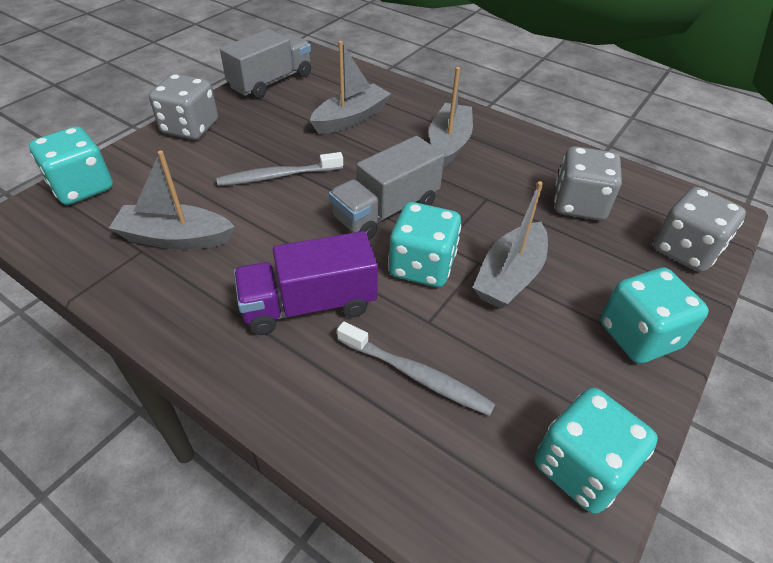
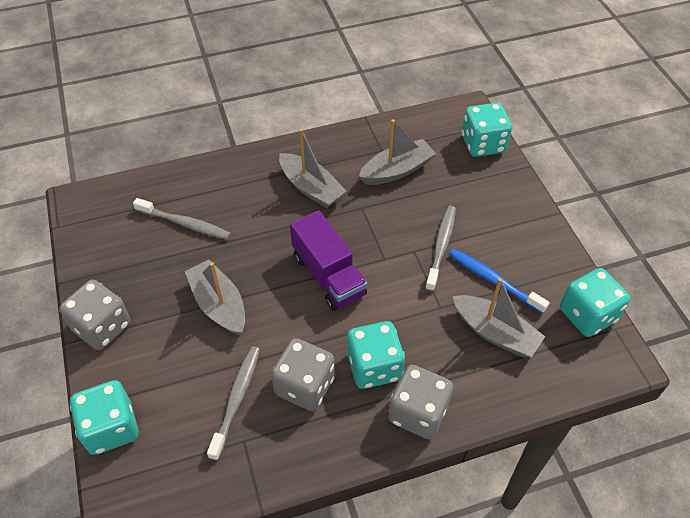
blue toothbrush: none = 0 -> [449,249,550,314] = 1
grey toothbrush: [216,152,343,186] [337,321,495,416] = 2 -> [133,198,231,240] [207,346,260,461] [425,206,456,292] = 3
grey truck: [220,29,311,98] [329,136,444,240] = 2 -> none = 0

